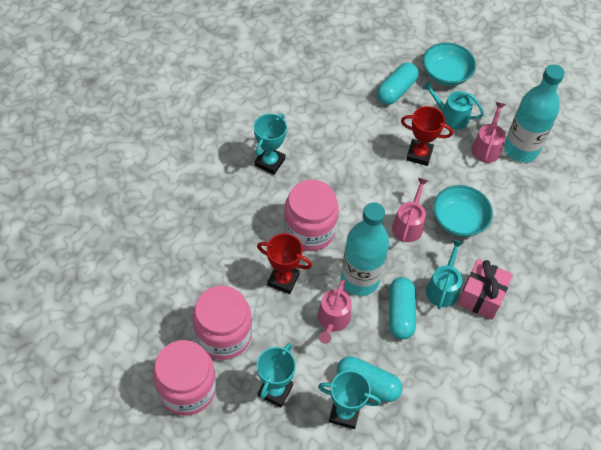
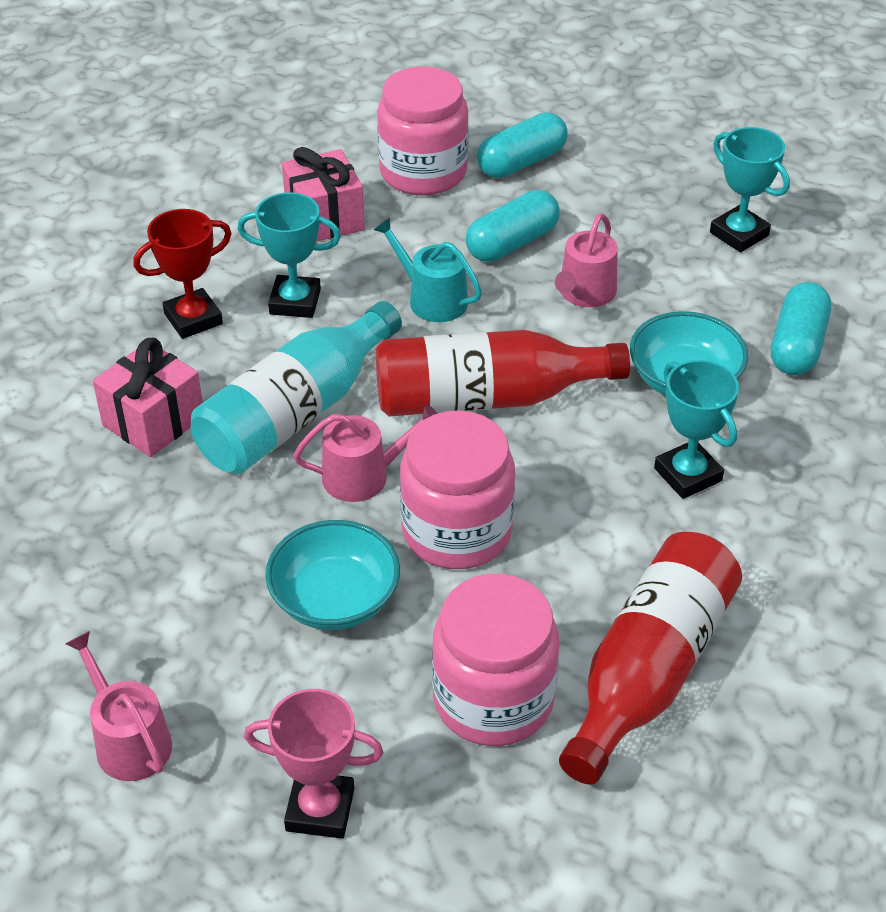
pink gift: [458,259,513,320] = 1 -> [93,338,203,457] [282,147,365,242] = 2
pink trophy: none = 0 -> [244,689,383,839] = 1
red bottle: none = 0 -> [376,330,630,417] [559,532,742,785] = 2
red trophy: [257,233,312,294] [401,106,453,166] = 2 -> [133,209,232,339] = 1
turquoise bottle: [341,202,390,296] [504,64,565,162] = 2 -> [191,301,402,474] = 1
turquoise watering can: [422,81,484,130] [426,239,463,309] = 2 -> [374,217,482,322] = 1

